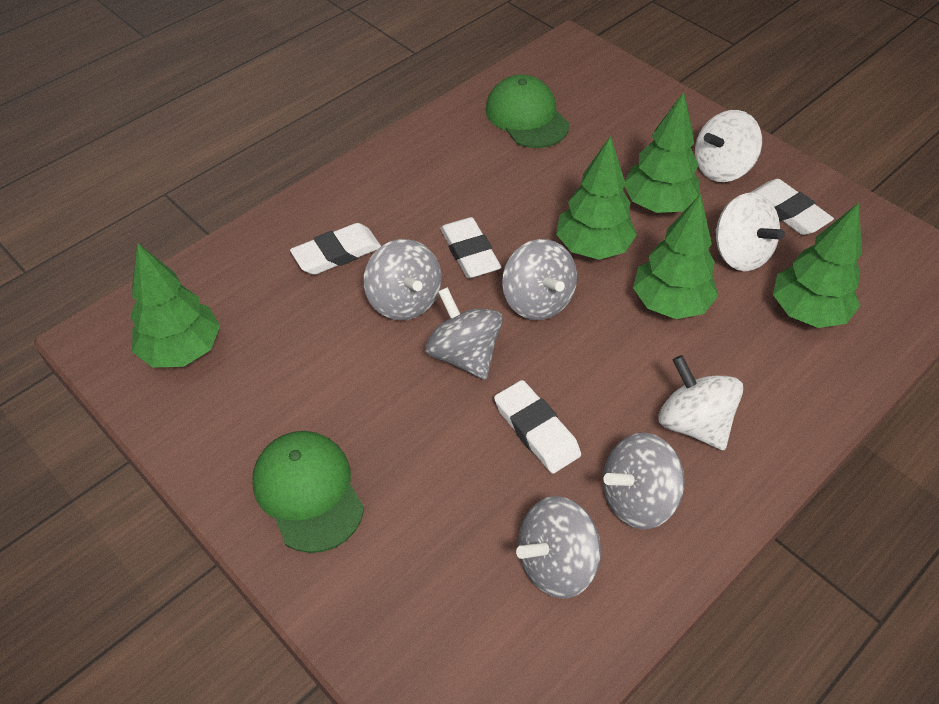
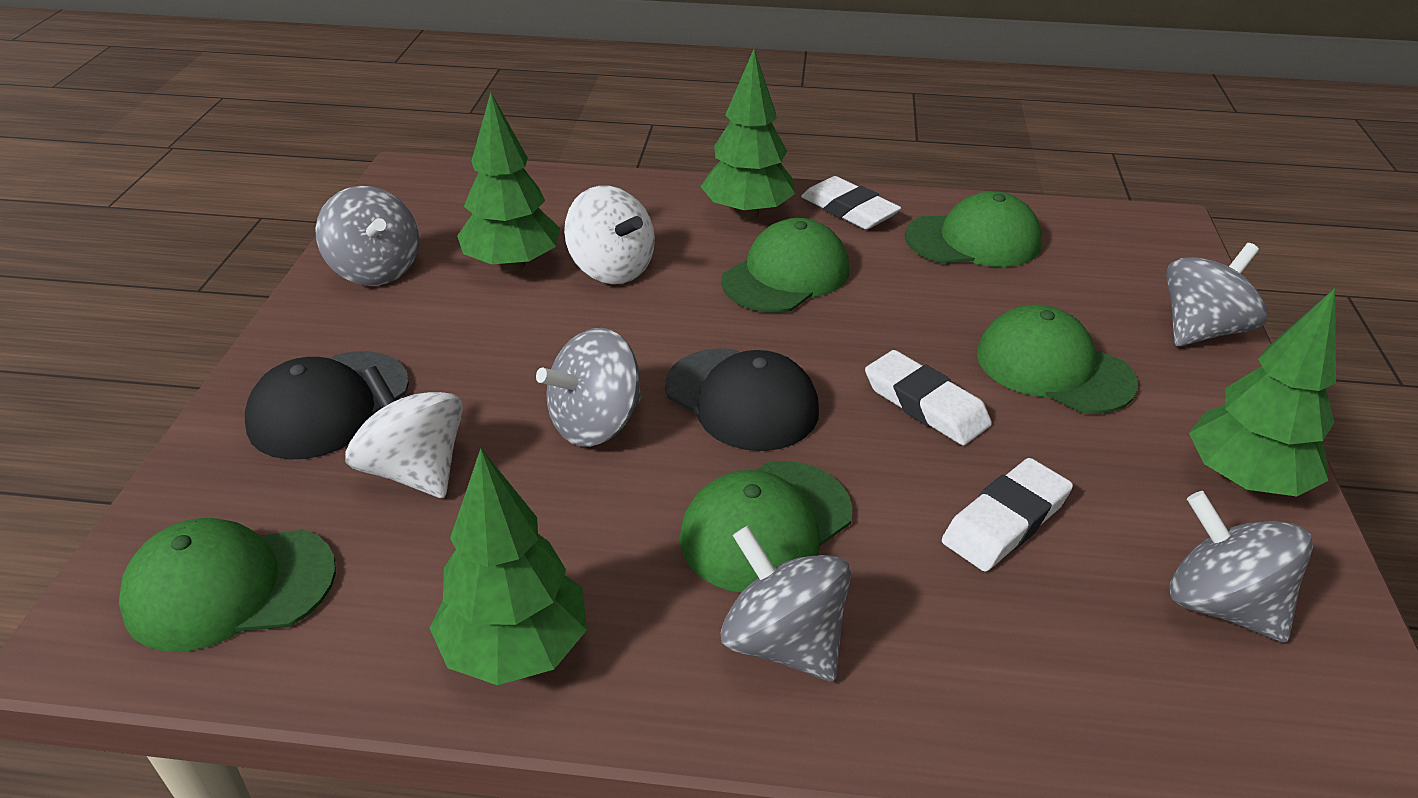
black cap: none = 0 -> [245,351,409,460] [665,348,819,451] = 2
green cap: [252,431,364,553] [485,75,570,148] = 2 -> [119,518,336,652] [680,461,853,593] [721,218,849,313] [905,191,1042,267] [977,305,1138,414] = 5
green tree: [130,243,220,368] [556,136,637,260] [625,92,700,213] [633,194,718,319] [773,203,862,328] = 5 -> [430,448,587,685] [457,92,560,272] [701,49,796,220] [1189,288,1336,496] = 4
white eraser: [290,223,381,275] [440,217,501,278] [494,380,581,474] [750,179,834,235] = 4 -> [801,176,901,229] [865,350,992,445] [942,458,1073,572] = 3
white spinning top: [658,355,743,450] [695,110,762,182] [715,193,785,272] = 3 -> [345,366,463,498] [564,186,655,284] = 2

